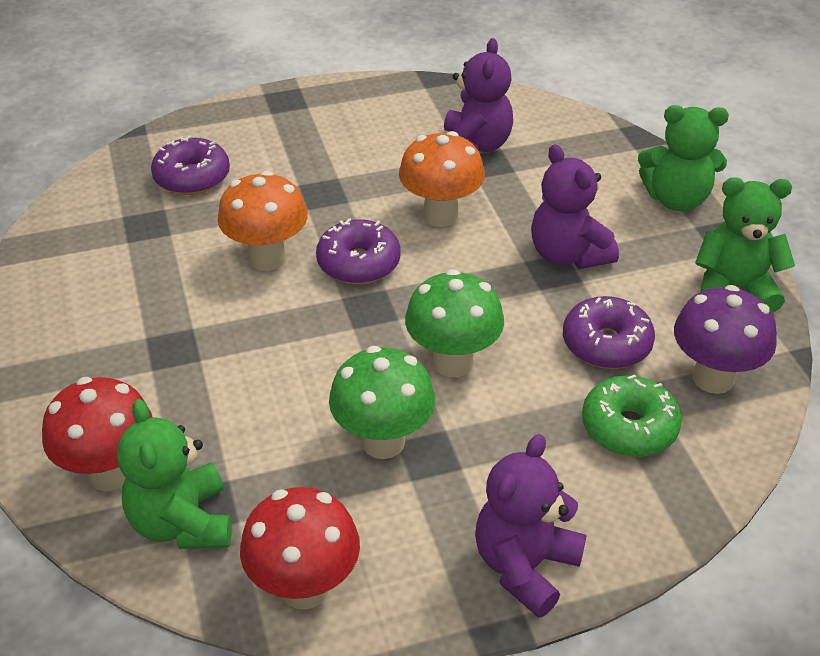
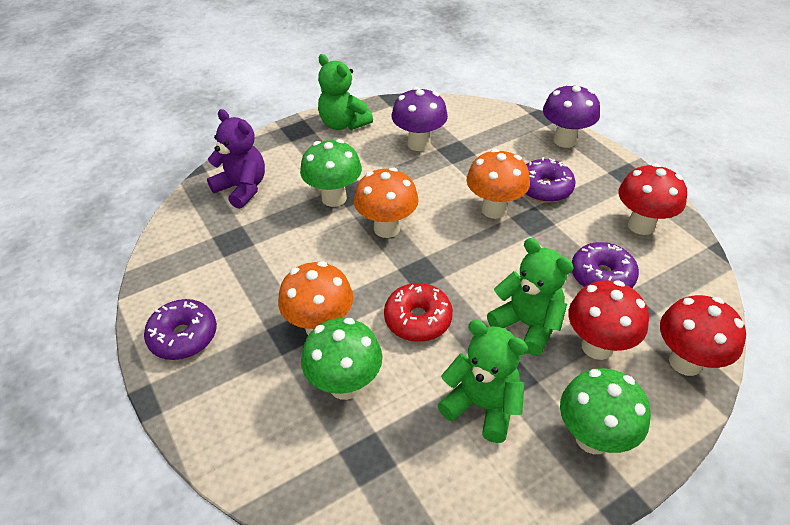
green donut: [582,375,682,457] = 1 -> none = 0
green mushroom: [329,346,435,459] [405,269,504,377] = 2 -> [300,139,362,207] [301,318,383,400] [560,368,651,454] = 3
orange mushroom: [218,171,308,271] [399,131,485,227] = 2 -> [278,261,353,335] [354,167,419,238] [467,149,530,219] = 3
purple mushroom: [674,285,777,394] = 1 -> [392,87,448,151] [543,83,600,148] = 2
purple teddy bear: [444,38,513,152] [475,434,587,618] [531,144,619,269] = 3 -> [207,109,265,209] = 1
red donut: none = 0 -> [384,283,453,342] = 1
red mushroom: [42,377,153,491] [240,487,360,610] = 2 -> [568,280,649,360] [619,163,687,235] [660,295,746,376] = 3

